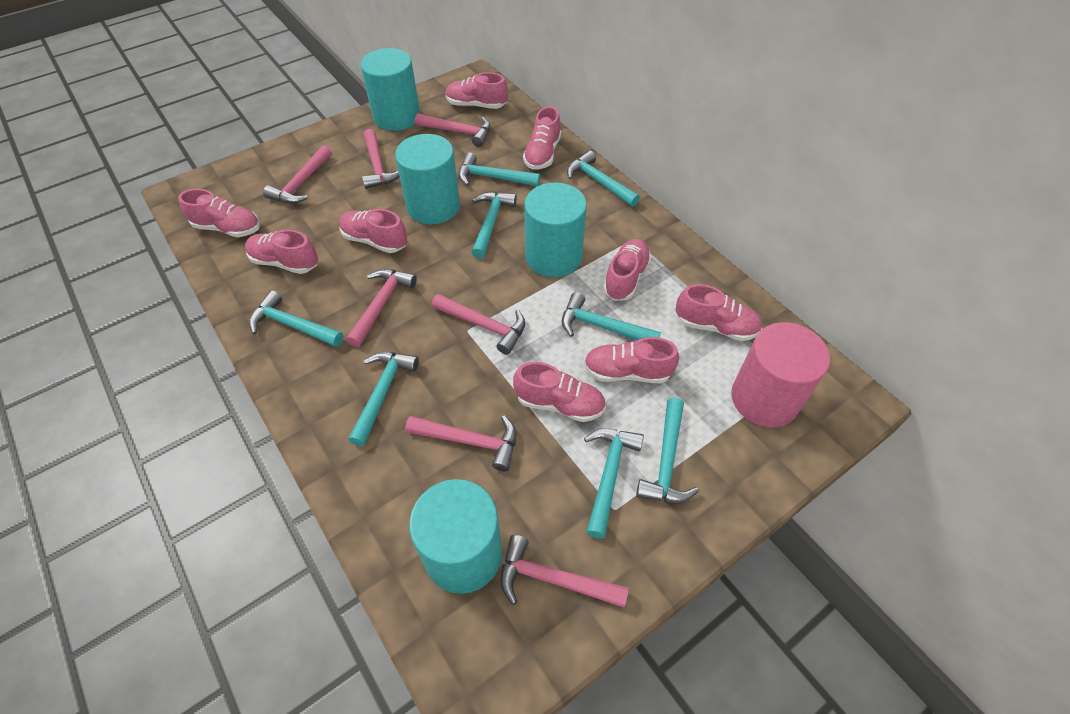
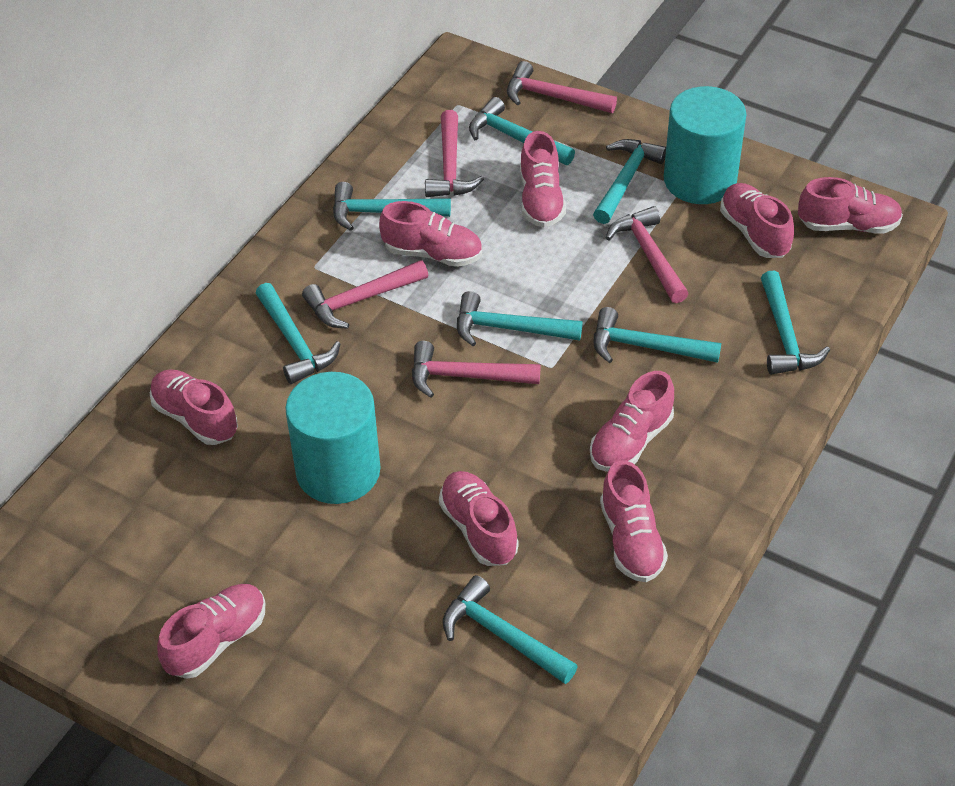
pink cylinder: [731,322,830,428] = 1 -> none = 0
pink hammer: [263,145,332,204] [346,269,417,347] [362,129,399,189] [405,415,516,472] [415,113,490,147] [432,294,525,355] [500,535,629,608] = 7 -> [302,260,428,329] [412,341,541,398] [425,110,484,197] [507,61,617,113] [606,206,688,303] = 5
turquoise cylinder: [360,48,420,131] [395,134,460,224] [409,479,502,594] [524,183,587,277] = 4 -> [285,372,381,504] [664,86,746,204] = 2

